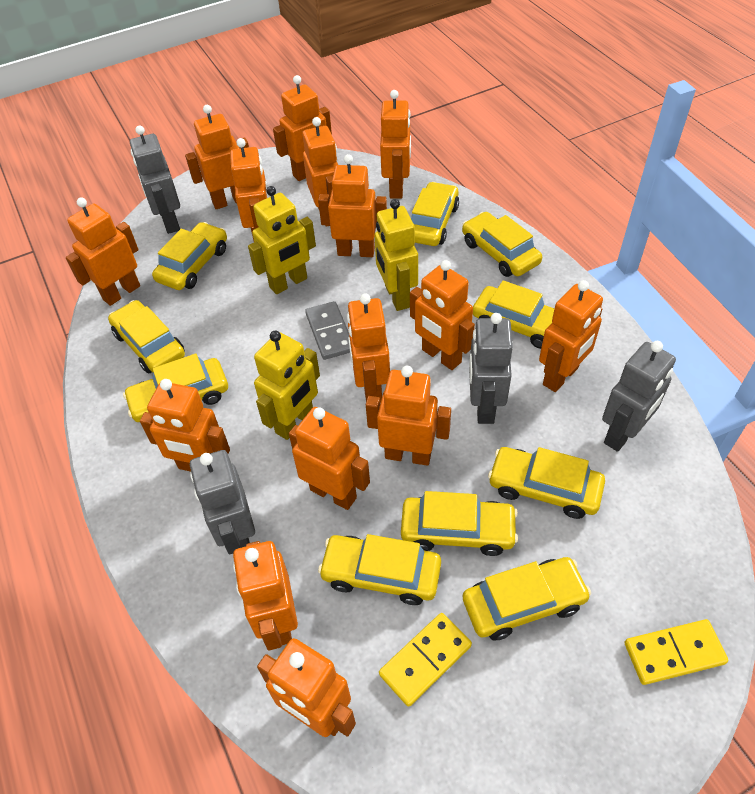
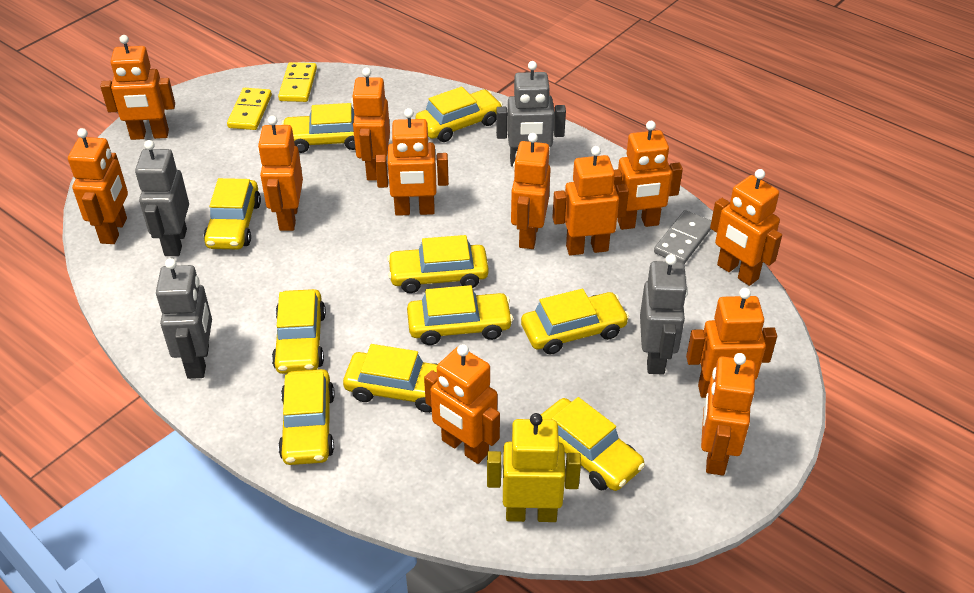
orange robot: [66,197,140,306] [140,379,230,472] [185,105,249,209] [230,138,269,241] [233,541,298,650] [257,638,356,737] [273,75,332,181] [289,407,370,510] [302,117,338,227] [318,154,387,257] [347,293,390,403] [366,366,451,466] [380,90,411,199] [410,260,475,370] [539,280,603,392] = 15 -> [68,128,128,244] [100,35,175,140] [258,115,303,231] [351,67,390,180] [375,108,449,216] [424,344,500,464] [511,133,551,249] [552,146,629,256] [614,121,683,230] [686,288,777,398] [701,353,755,476] [710,169,782,286] = 12
yellow robot: [248,186,316,294] [254,331,320,440] [374,199,418,311] = 3 -> [487,413,581,522] = 1

